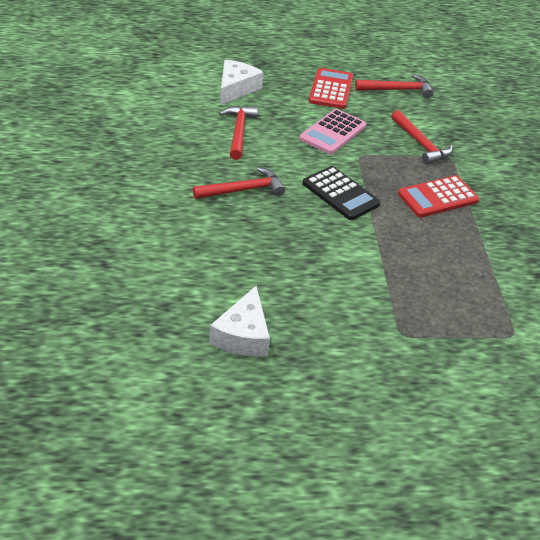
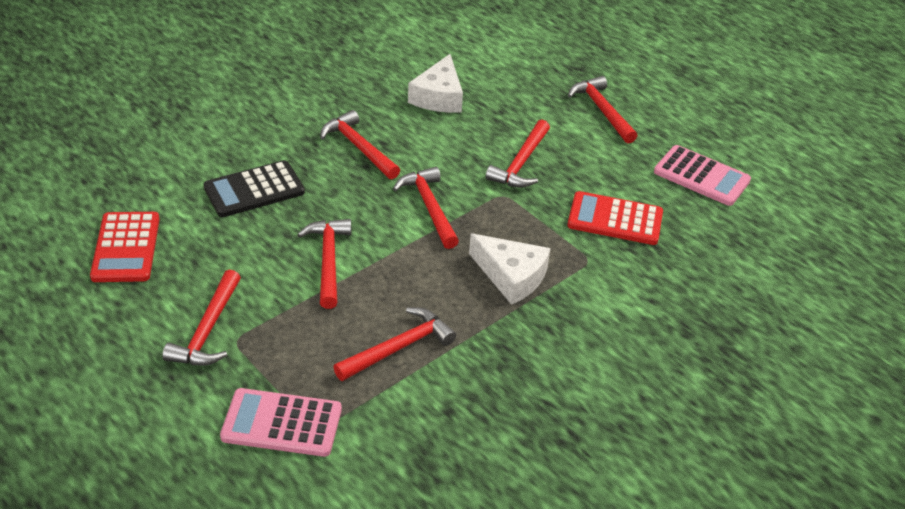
pink calculator: [299,109,366,154] = 1 -> [220,388,342,457] [654,145,751,206] = 2
red hammer: [193,167,285,199] [219,106,258,160] [355,74,433,98] [391,110,453,164] = 4 -> [162,270,241,366] [297,219,351,309] [320,110,400,179] [333,307,456,381] [393,167,459,249] [485,120,550,188] [568,76,637,143] = 7

